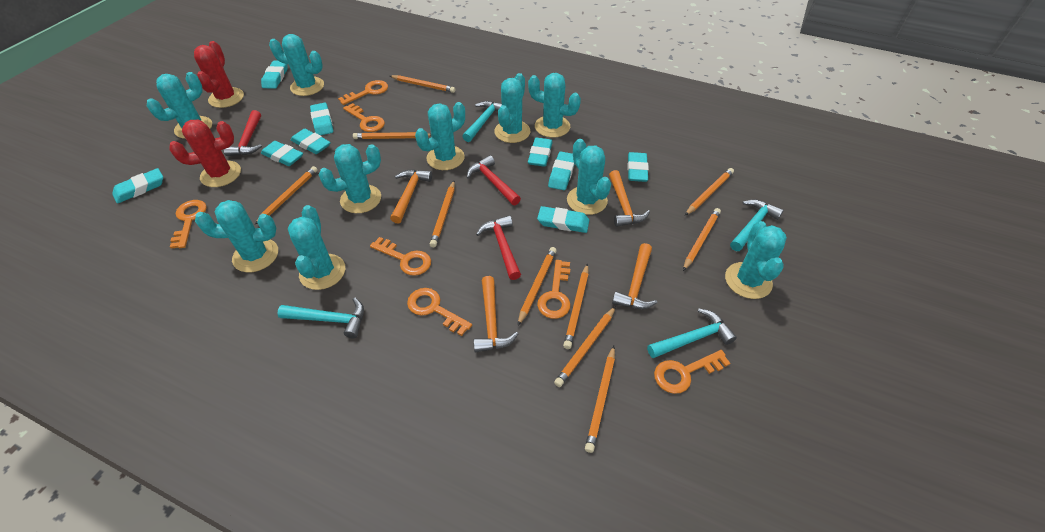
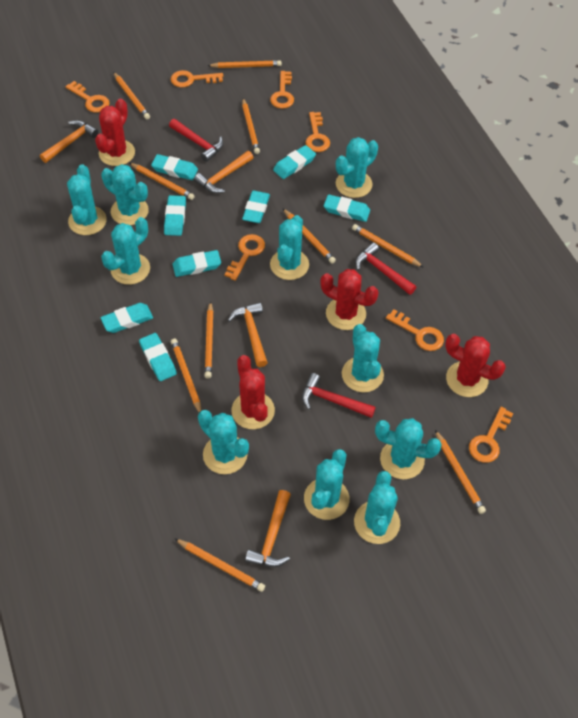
red cactus: [170,120,241,187] [194,41,244,108] = 2 -> [95,99,135,166] [231,355,275,429] [320,269,379,330] [445,334,506,397] = 4
turquoise eraser: [112,168,163,204] [261,60,288,89] [261,141,303,166] [291,129,331,154] [310,103,333,135] [528,138,553,167] [537,206,589,233] [548,152,575,190] [627,152,649,182] = 9 -> [101,303,153,333] [139,333,177,381] [151,154,198,180] [164,195,186,236] [172,250,221,277] [242,191,270,223] [273,145,316,179] [324,194,370,222] = 8
turquoise hammer: [277,297,364,338] [462,101,502,142] [647,309,737,358] [730,199,784,251] = 4 -> none = 0

